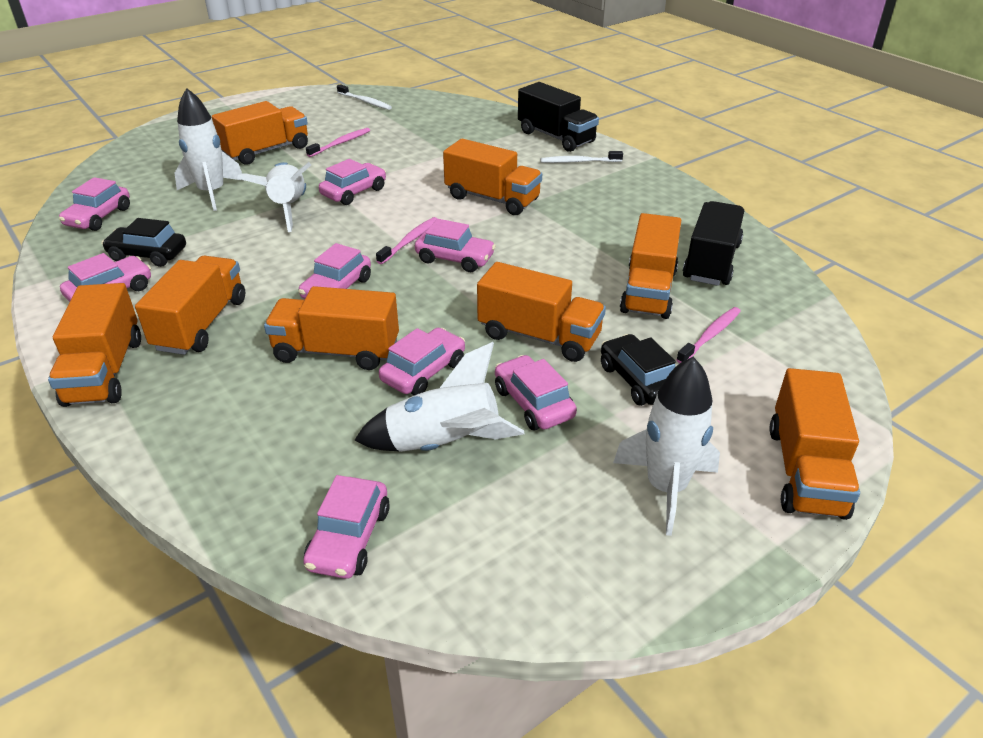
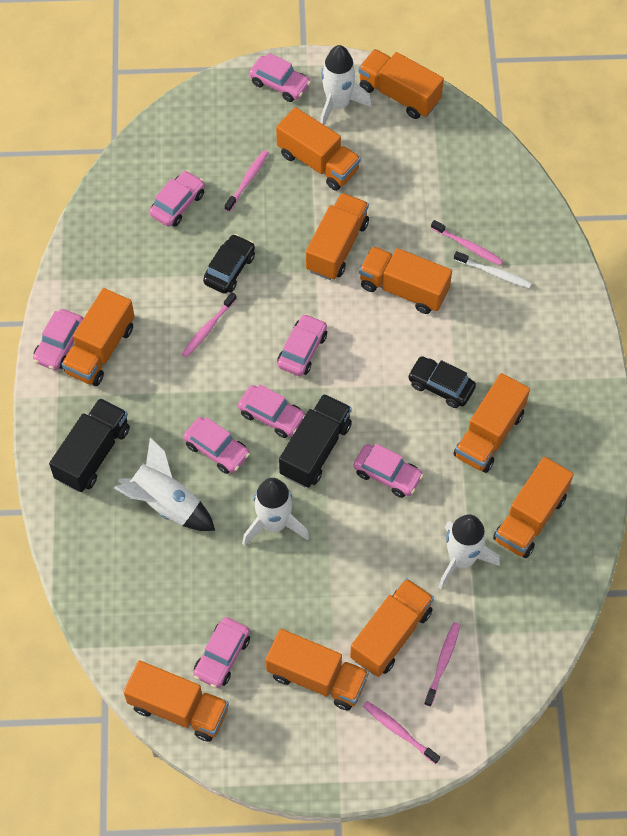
orange truck: [48,283,141,407] [135,256,245,355] [212,101,308,165] [264,286,399,370] [443,139,542,215] [477,262,606,362] [620,213,681,319] [769,368,860,520] = 8 -> [62,288,135,386] [123,660,229,742] [266,629,369,711] [276,107,361,191] [306,193,369,280] [350,578,434,677] [358,49,444,119] [359,246,452,314] [454,373,530,473] [493,457,574,558] = 10
pink toothbrush: [306,128,370,157] [376,217,437,264] [676,307,741,363] = 3 -> [182,292,237,358] [225,150,269,212] [363,701,440,764] [424,622,460,707] [431,220,503,266] = 5
white toothbrush: [337,84,392,110] [540,151,623,163] = 2 -> [454,251,532,288] = 1

